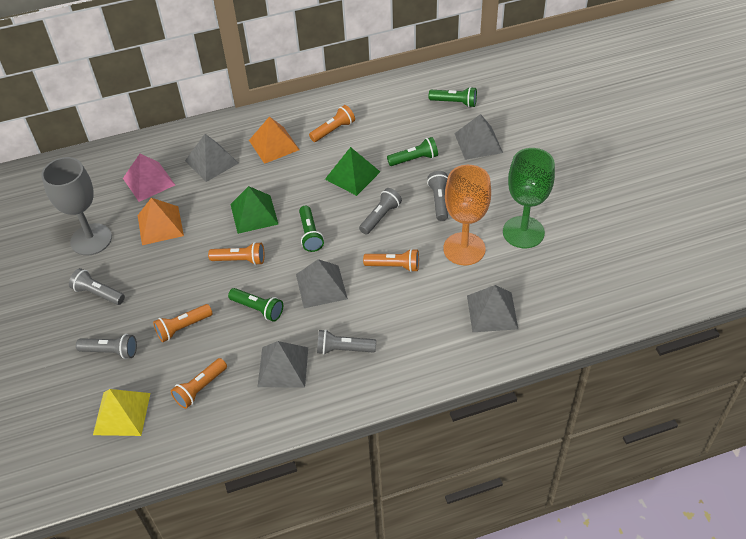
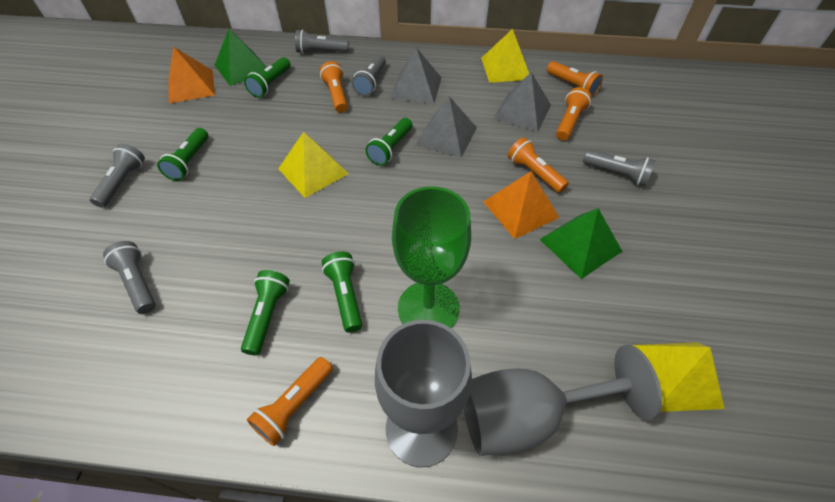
green flashlight: [228,288,283,322] [299,206,324,252] [387,137,438,166] [429,87,477,107] = 4 -> [157,128,208,181] [241,270,290,356] [244,57,291,98] [322,251,362,333] [365,118,412,166] = 5
grey goblet: [41,157,112,256] = 1 -> [375,320,472,467] [464,345,662,456] = 2
grey pyramid: [185,134,239,182] [257,341,308,388] [296,259,348,308] [454,114,503,160] [467,285,518,332] = 5 -> [390,48,442,104] [416,96,477,158] [493,72,551,132] = 3
orange goblet: [443,165,491,266] = 1 -> none = 0
pink pyramid: [123,154,175,202] = 1 -> none = 0
yellow pyramid: [93,389,151,436] = 1 -> [278,132,349,198] [481,29,529,83] [632,342,724,412] = 3

